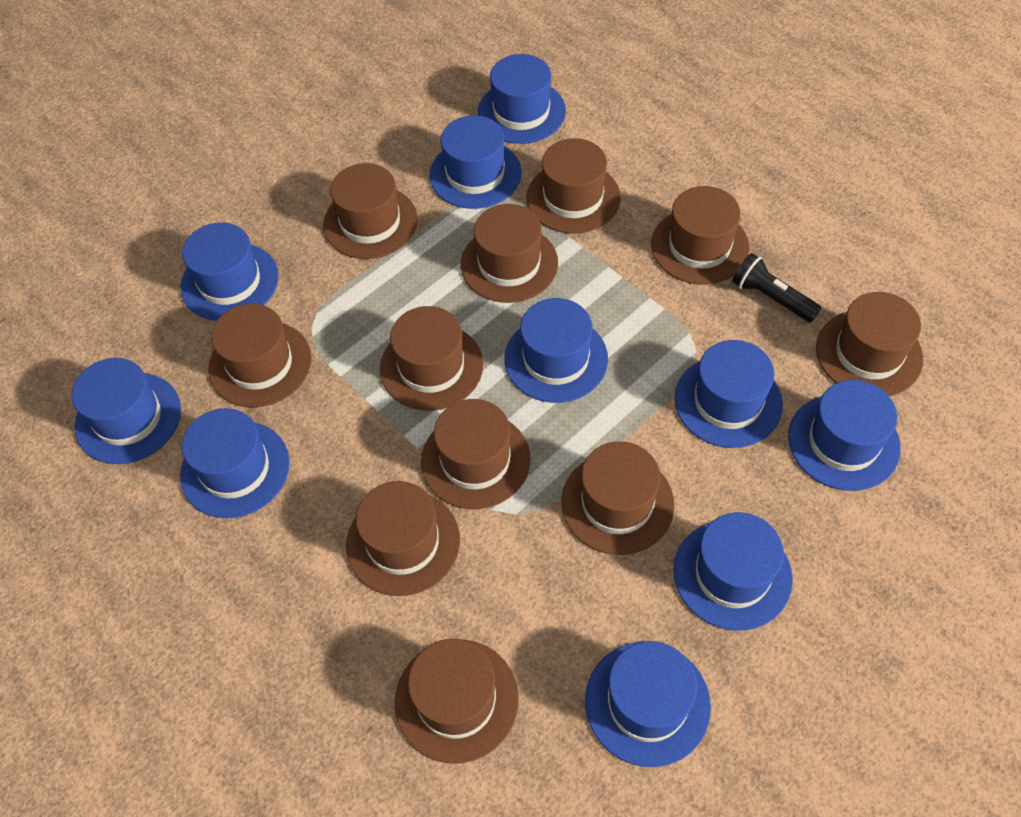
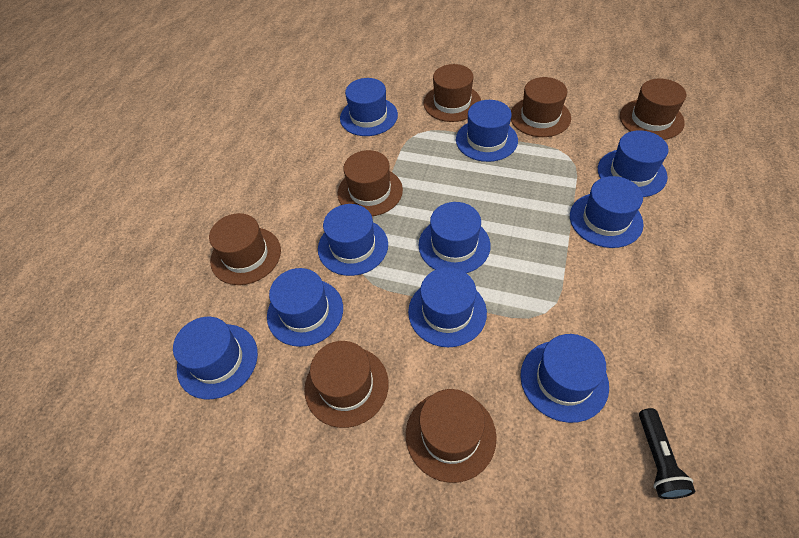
brown hat: [208,304,311,408] [323,163,418,259] [346,481,460,596] [380,306,483,411] [395,639,519,764] [421,399,530,509] [461,204,558,303] [527,138,621,234] [561,441,675,555] [651,186,750,285] [816,292,923,396] = 11 -> [209,213,281,285] [304,341,389,428] [337,150,403,216] [406,389,497,483] [424,64,481,122] [511,77,571,137] [620,79,686,140] = 7

